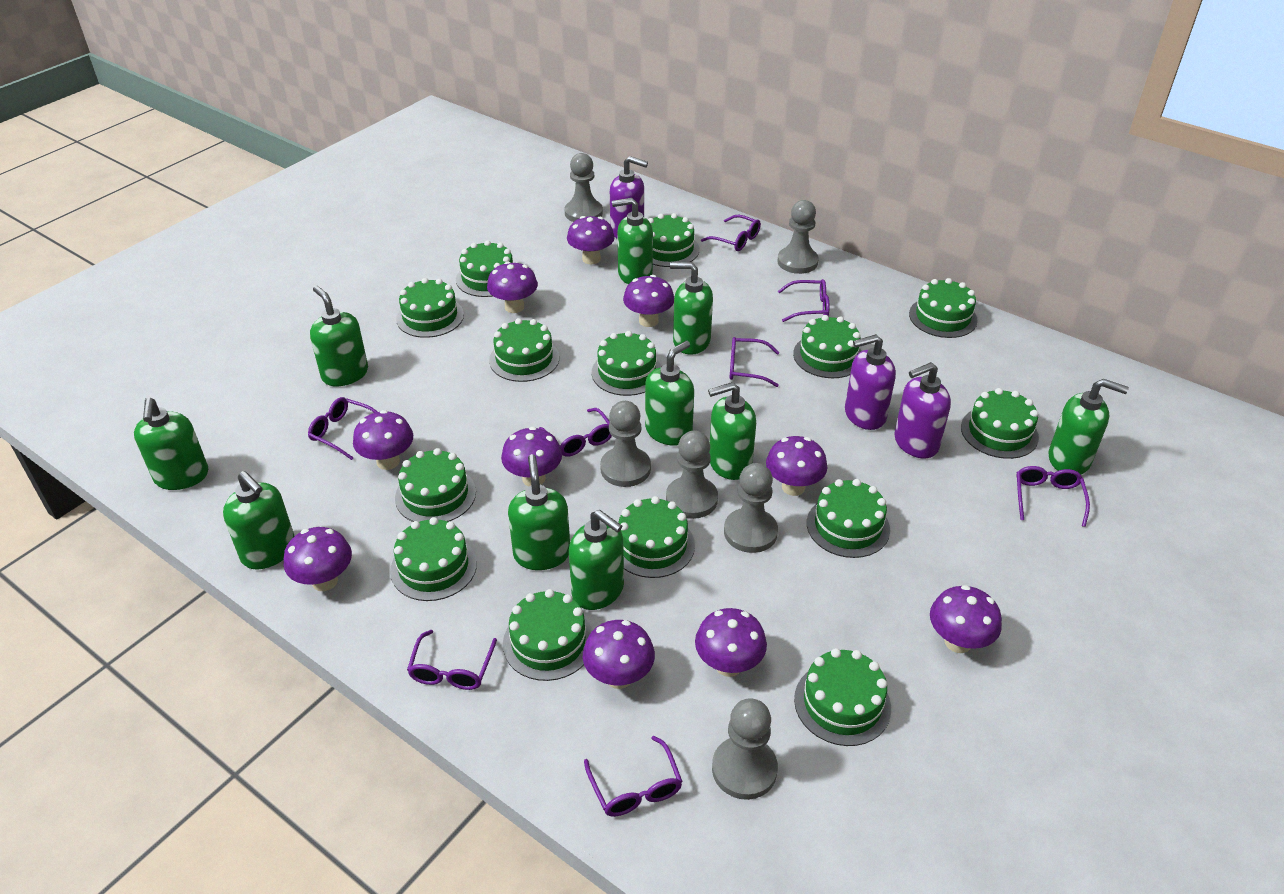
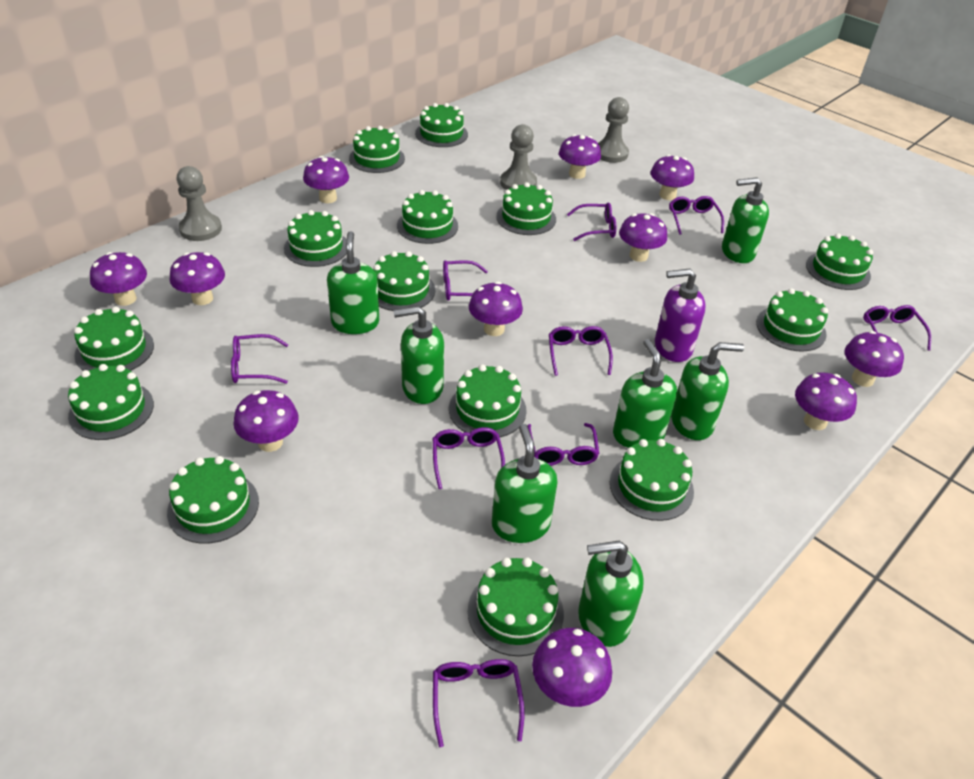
green soap dispenser: [134,398,208,490] [223,471,294,570] [310,286,368,386] [508,454,570,570] [569,510,624,610] [612,198,653,284] [645,341,694,446] [670,262,713,355] [708,382,756,480] [1049,379,1129,475] = 10 -> [327,231,379,334] [394,306,444,404] [492,424,558,543] [578,541,644,647] [613,339,677,448] [671,342,744,440] [722,177,769,263] = 7
grey pawn: [564,153,603,222] [600,401,651,487] [666,431,718,519] [712,698,778,800] [724,463,778,553] [777,200,819,274] = 6 -> [176,166,222,241] [500,124,537,190] [598,97,629,163] = 3
purple glasses: [308,397,378,460] [407,630,497,690] [539,408,612,457] [584,736,683,817] [701,215,761,251] [729,337,780,387] [778,279,830,322] [1016,466,1090,527] = 8 -> [231,334,288,384] [433,427,505,489] [433,659,524,747] [443,260,488,301] [528,423,599,466] [549,326,613,376] [567,203,616,241] [669,196,724,235] [863,305,931,351] = 9
purple mushroom: [284,527,352,591] [353,410,413,470] [487,262,538,313] [501,427,562,486] [567,216,615,264] [583,620,655,689] [623,275,674,327] [695,608,767,677] [766,436,828,496] [930,585,1002,653] = 10 -> [90,252,147,306] [170,252,225,305] [234,390,299,452] [303,156,349,203] [469,281,523,336] [532,628,612,707] [559,134,601,179] [619,213,667,262] [650,155,694,200] [795,372,857,430] [845,331,904,387] = 11
purple soap dispenser: [610,156,648,238] [845,334,896,430] [894,362,951,458] = 3 -> [655,269,706,362] = 1

